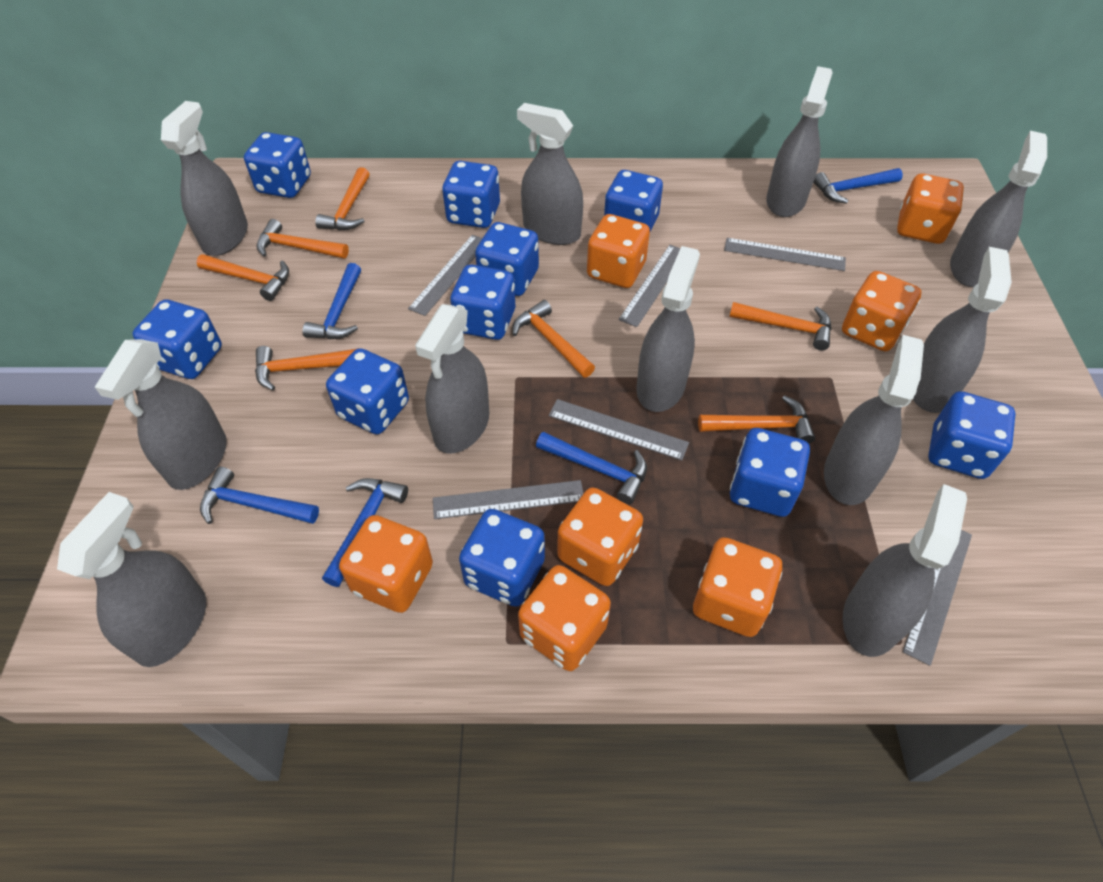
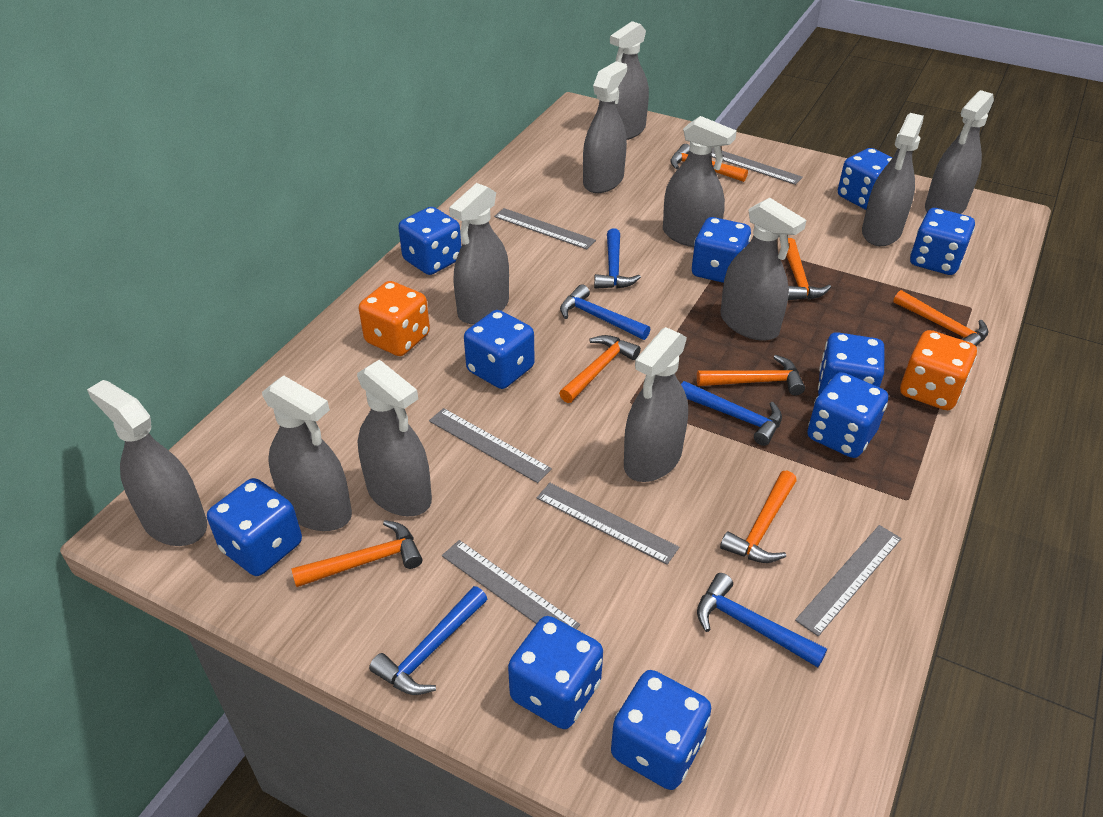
orange dice: [339,515,433,613] [518,565,611,671] [557,487,643,586] [587,214,650,288] [693,537,782,637] [842,271,922,351] [897,174,964,244] = 7 -> [359,281,430,356] [900,330,977,410] = 2

